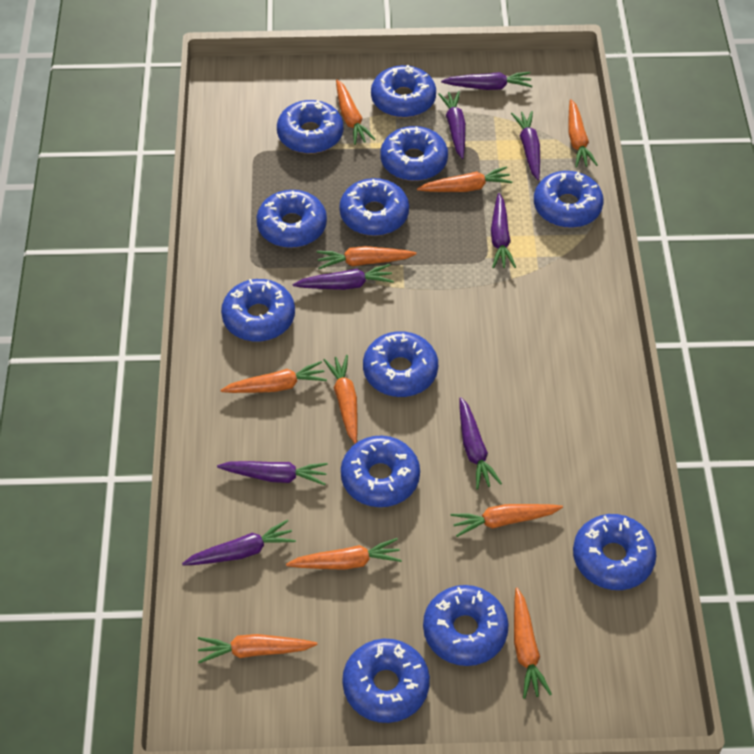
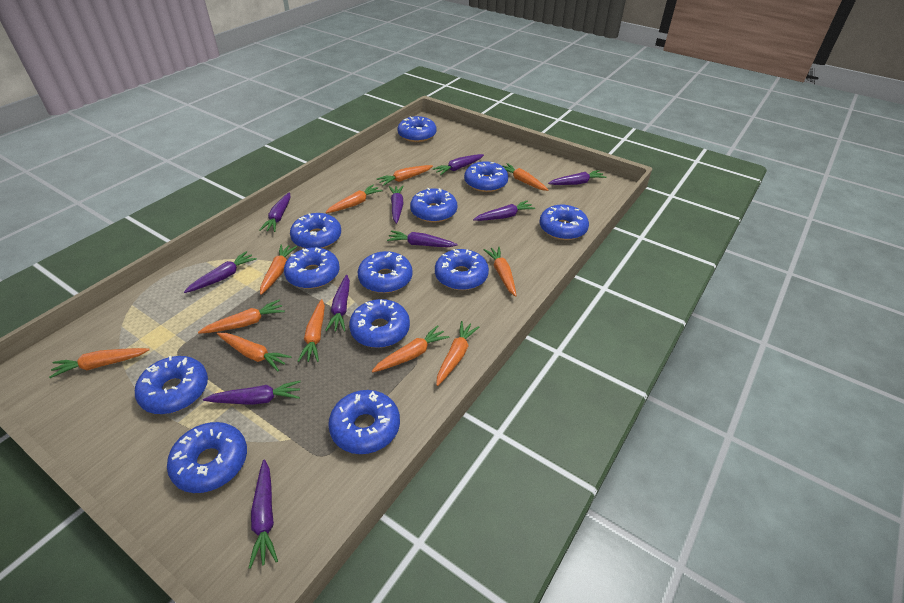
orange carrot: [198,634,317,663] [220,361,327,393] [286,538,402,570] [317,246,417,269] [324,355,358,444] [336,80,375,145] [417,166,512,192] [451,504,563,537] [514,588,552,699] [568,99,598,168] = 10 -> [49,348,150,378] [198,300,285,334] [217,333,292,371] [260,244,297,295] [297,299,325,362] [326,184,383,213] [372,325,450,372] [377,165,433,186] [436,321,479,386] [484,247,517,297] [502,163,548,191] = 11
purple carrot: [182,519,296,565] [217,461,328,485] [292,264,394,290] [438,91,466,159] [441,72,532,90] [459,397,502,490] [491,193,516,268] [511,111,540,180] = 8 -> [184,251,257,293] [203,381,301,405] [249,459,278,569] [259,192,290,232] [325,275,350,332] [387,230,458,247] [389,186,404,224] [433,154,484,175] [473,200,535,221] [548,170,606,185] = 10

